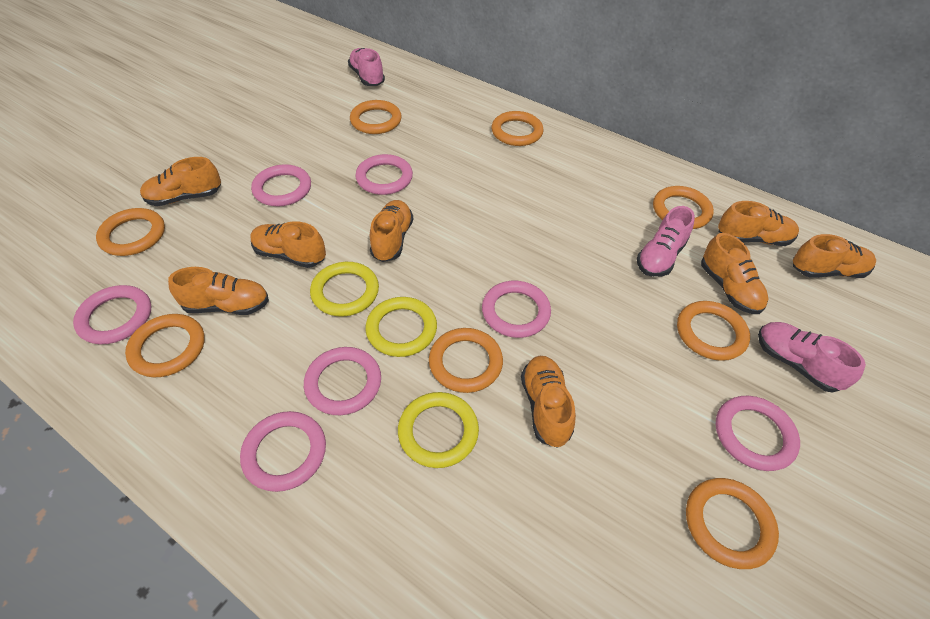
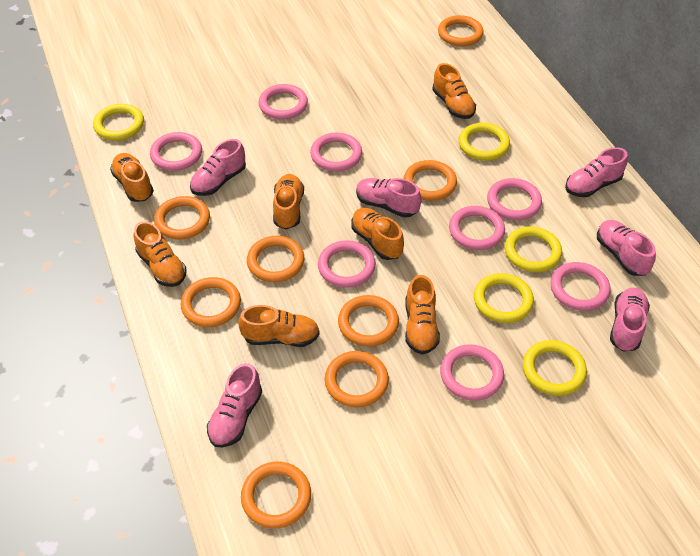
orange shoe: [140,157,221,206] [168,267,269,315] [250,221,326,268] [370,200,413,262] [521,356,576,448] [701,233,768,314] [718,201,799,246] [793,234,876,278] = 8 -> [110,153,154,202] [134,221,187,287] [238,305,320,347] [273,174,304,229] [351,208,404,260] [405,275,440,355] [432,63,476,119] = 7
pink ring: [73,285,151,344] [240,411,326,492] [251,164,311,206] [304,347,381,415] [355,154,413,195] [482,281,551,338] [716,396,800,471] = 7 -> [150,132,202,171] [258,84,308,120] [310,132,362,171] [318,240,376,288] [440,344,504,401] [449,206,505,250] [487,178,542,220] [550,262,611,311] = 8
pink shoe: [348,48,385,86] [637,206,695,277] [758,322,866,393] = 3 -> [190,139,246,196] [207,363,262,447] [356,178,422,218] [565,147,628,197] [597,220,656,276] [610,288,650,352] = 6
yellow ring: [310,262,379,316] [365,297,437,357] [398,392,479,468] = 3 -> [93,104,144,140] [459,123,510,161] [474,273,534,323] [505,226,562,272] [523,340,587,396] = 5

